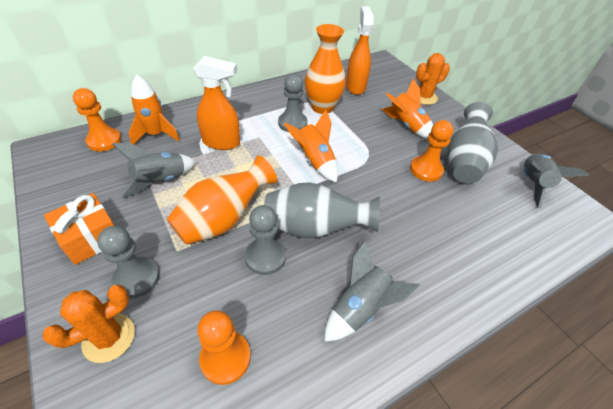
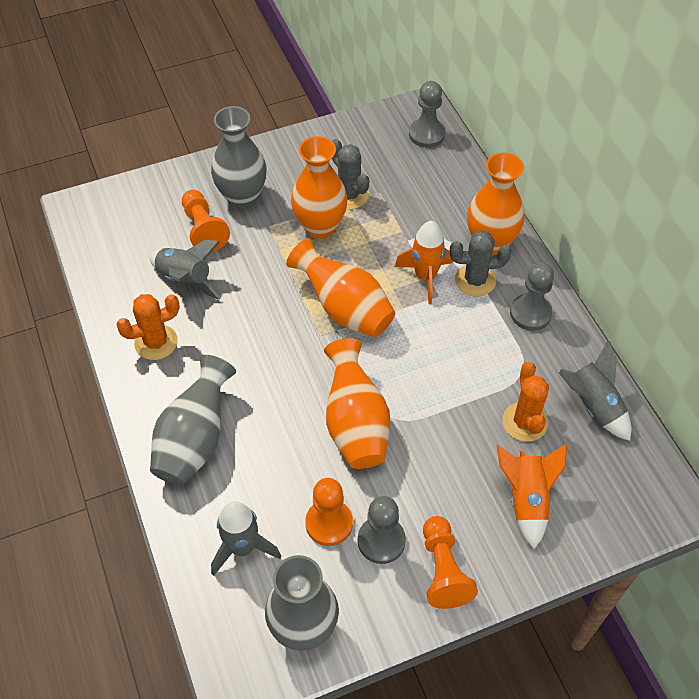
grey cactus: none = 0 -> [332,139,369,209] [450,230,512,297] = 2
grey vase: [264,182,380,239] [447,102,498,183] = 2 -> [150,355,236,485] [211,106,266,209] [265,555,339,651] = 3
orange gift: [44,193,115,265] = 1 -> none = 0
orange rocket: [129,74,180,145] [284,110,338,183] [382,79,433,139] = 3 -> [395,221,453,304] [496,444,567,549] = 2
orange spray bottle: [193,56,240,150] [346,6,374,95] = 2 -> none = 0
orange vase: [167,155,277,245] [305,24,346,114] = 2 -> [286,238,395,337] [291,136,348,239] [324,338,391,469] [467,153,525,255] = 4

